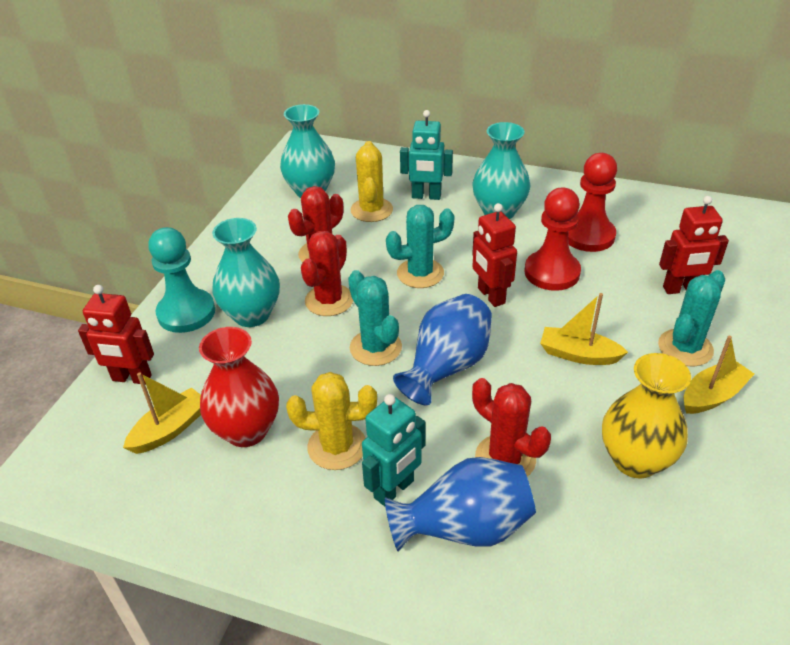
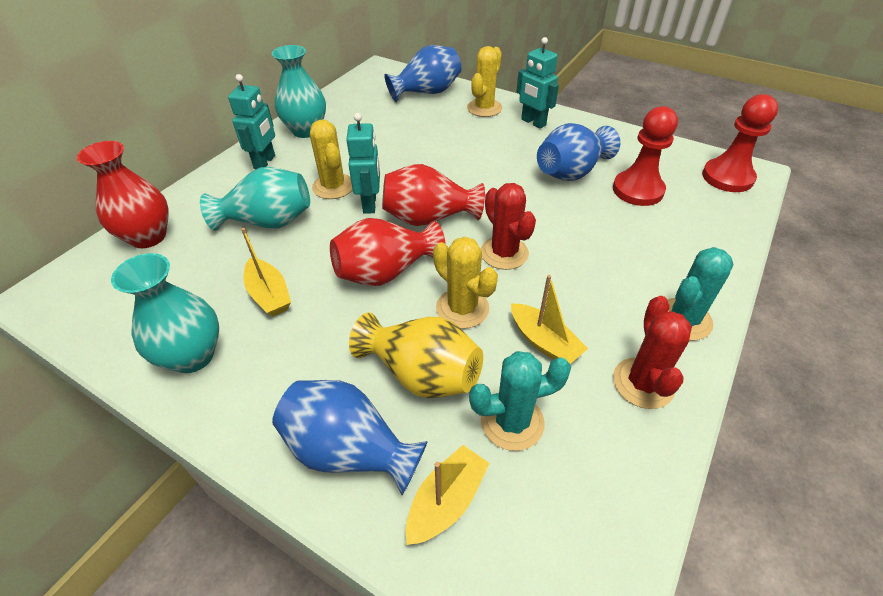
blue vase: [385,457,536,552] [393,294,492,405] = 2 -> [272,380,428,495] [384,45,462,102] [537,123,620,181] = 3
red cactus: [288,186,344,262] [301,231,353,316] [472,378,551,477] = 3 -> [481,183,536,270] [613,296,692,409] = 2
red robot: [78,285,154,385] [472,203,517,307] [659,196,729,294] = 3 -> none = 0
red vase: [199,327,279,447] = 1 -> [77,141,169,248] [330,218,446,286] [382,164,485,226] = 3
turquoise cactus: [348,270,402,366] [386,205,455,288] [658,270,725,366] = 3 -> [469,351,571,451] [667,247,734,341] = 2
turquoise pawn: [148,227,215,333] = 1 -> none = 0
turquoise robot: [362,394,425,506] [400,110,453,200] = 2 -> [228,74,275,169] [346,113,380,214] [516,37,559,129] = 3
yellow cactus: [286,372,377,470] [350,141,393,222] = 2 -> [310,120,353,199] [433,237,498,329] [467,46,502,117] = 3

